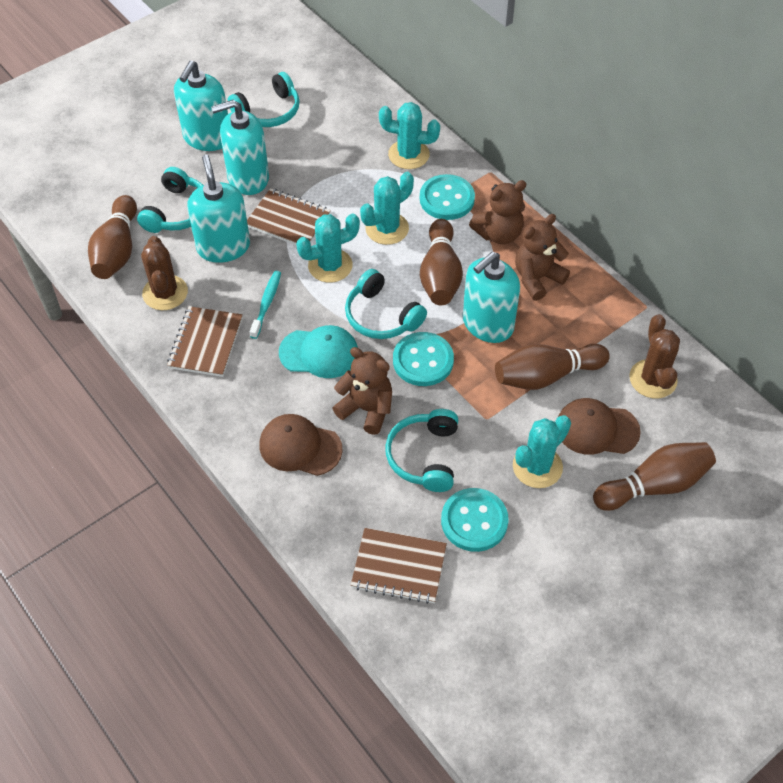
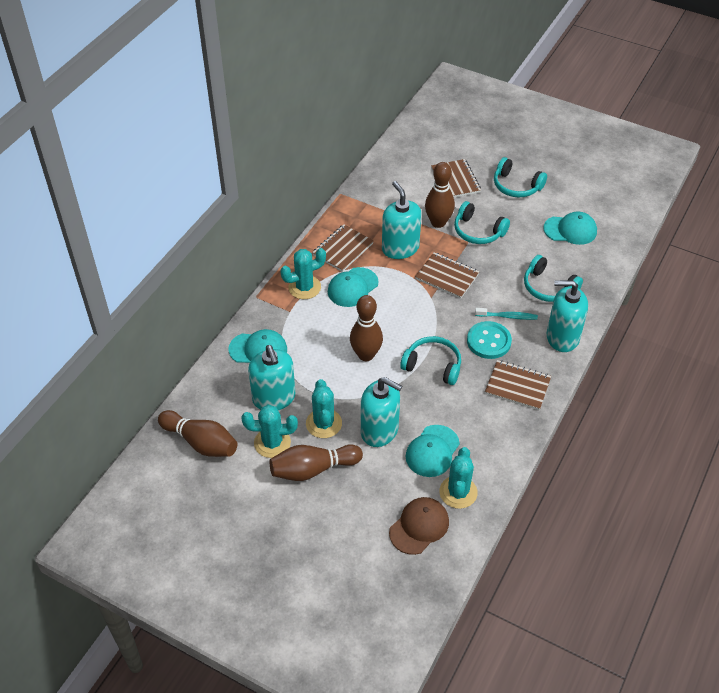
brown cactus: [141,236,188,310] [629,314,680,399] = 2 -> none = 0
brown cap: [259,414,343,476] [558,398,641,455] = 2 -> [389,497,449,555] = 1
brown notebook: [167,306,243,377] [247,188,331,245] [351,528,447,604] = 3 -> [312,224,374,272] [415,252,480,299] [431,159,481,198] [485,360,551,410] = 4
brown teddy bear: [332,347,392,435] [469,180,526,244] [515,214,570,301] = 3 -> none = 0
turquoise button: [393,332,454,386] [420,174,475,220] [441,488,508,552] = 3 -> [467,321,512,359] = 1
turquoise cap: [279,325,358,378] = 1 -> [229,329,287,363] [328,267,379,307] [406,425,460,477] [543,211,597,245] = 4

